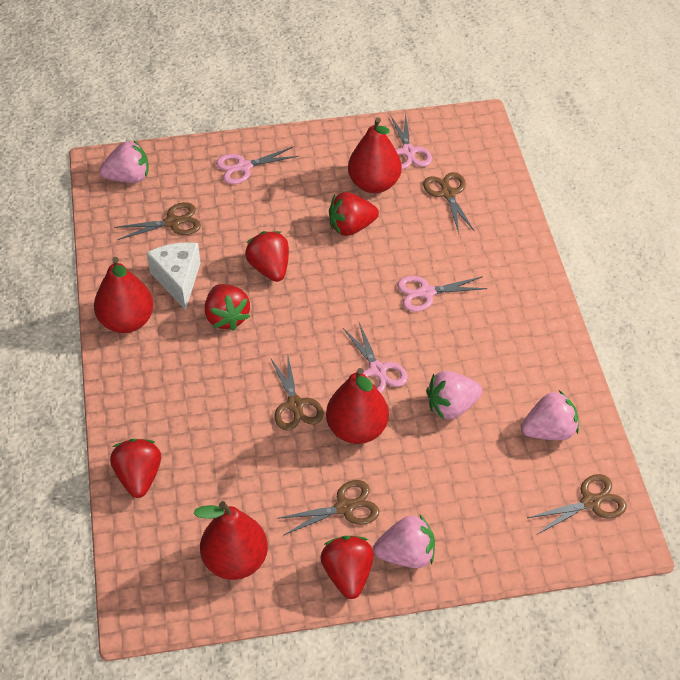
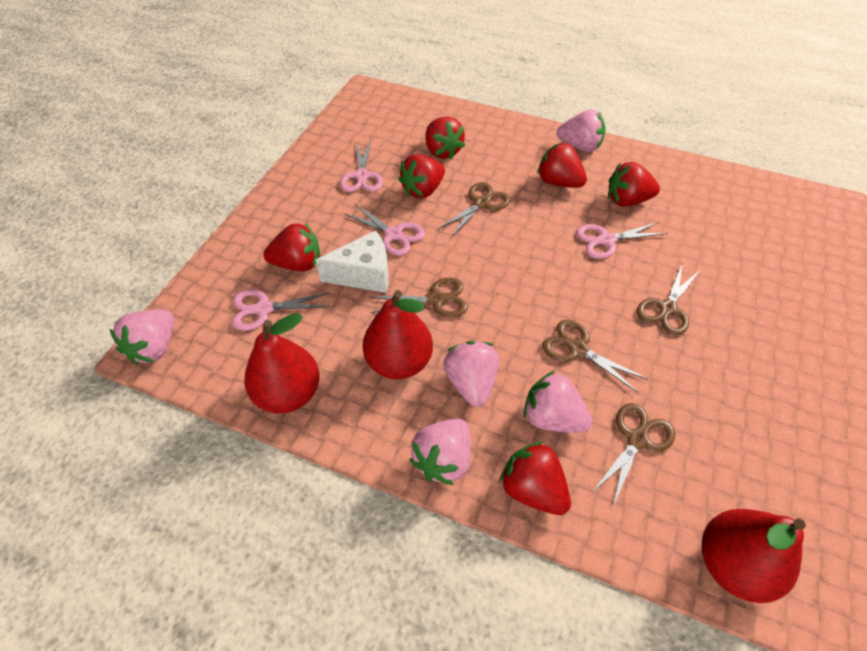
pink strawberry: [100,141,149,183] [373,515,435,568] [426,371,482,419] [521,390,579,440] = 4 -> [110,309,174,365] [409,418,471,485] [443,341,499,407] [524,371,592,433] [557,109,606,152] = 5
red pear: [94,257,154,333] [193,501,268,580] [326,368,389,444] [348,117,402,193] = 4 -> [244,313,320,414] [363,290,433,379] [702,509,806,603] = 3
red strawberry: [110,439,161,498] [205,284,250,331] [245,231,289,282] [320,536,374,599] [329,192,379,236] = 5 -> [263,223,320,271] [398,154,445,198] [426,117,465,159] [499,441,571,515] [537,143,587,188] [608,162,660,207] = 6

